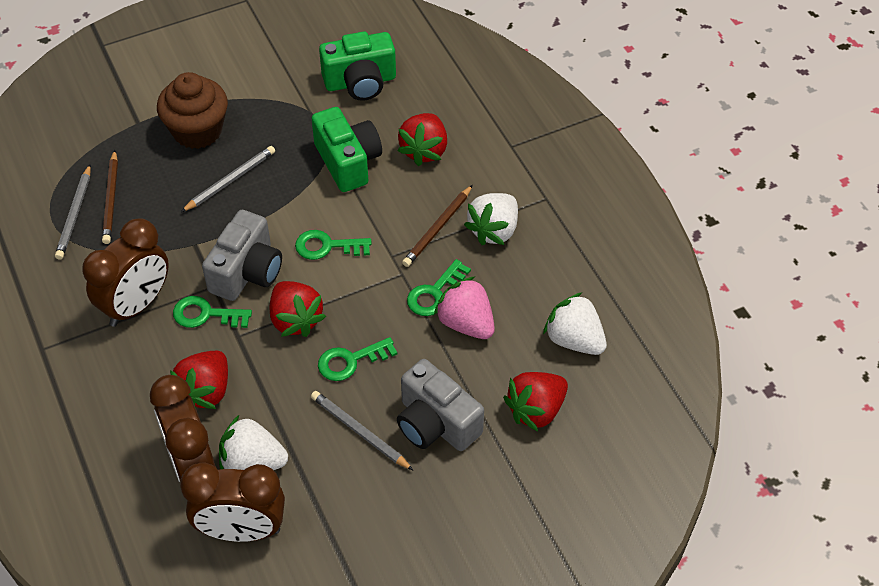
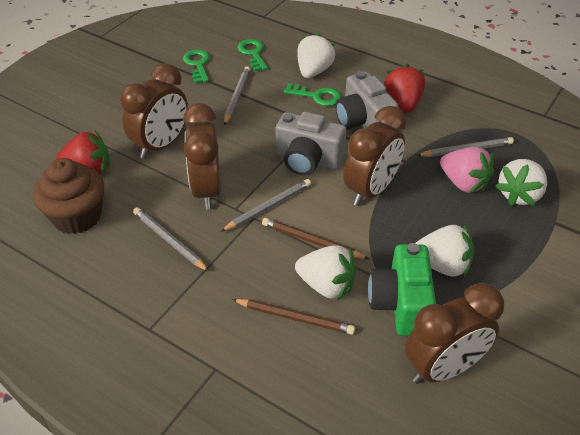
brown clock: [82,218,169,327] [150,375,215,482] [180,462,285,542] = 3 -> [120,63,188,159] [183,103,221,210] [344,106,407,206] [405,283,504,384] = 4
green camera: [311,107,382,192] [319,31,396,101] = 2 -> [368,243,436,336] = 1
green key: [173,296,252,328] [295,230,371,260] [318,337,397,381] [407,259,471,316] = 4 -> [183,49,210,83] [238,39,268,72] [283,83,341,106] = 3
grey pencil: [55,165,91,260] [181,146,275,212] [311,391,413,470] = 3 -> [133,207,209,272] [220,179,311,232] [224,66,250,125] [416,137,514,157] = 4
red strawberry: [170,351,228,409] [270,281,326,337] [397,113,447,166] [503,372,568,432] = 4 -> [55,131,110,175] [384,64,425,113] = 2
white strawberry: [219,414,288,470] [464,193,518,245] [543,292,607,355] = 3 -> [295,245,356,301] [297,33,336,78] [415,224,474,277] [495,159,547,206] = 4

